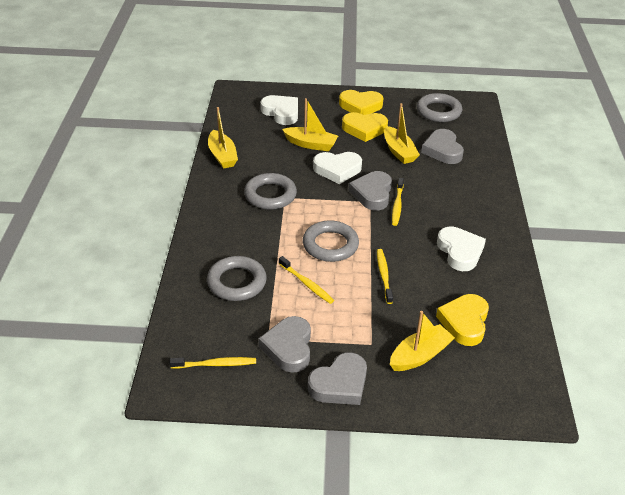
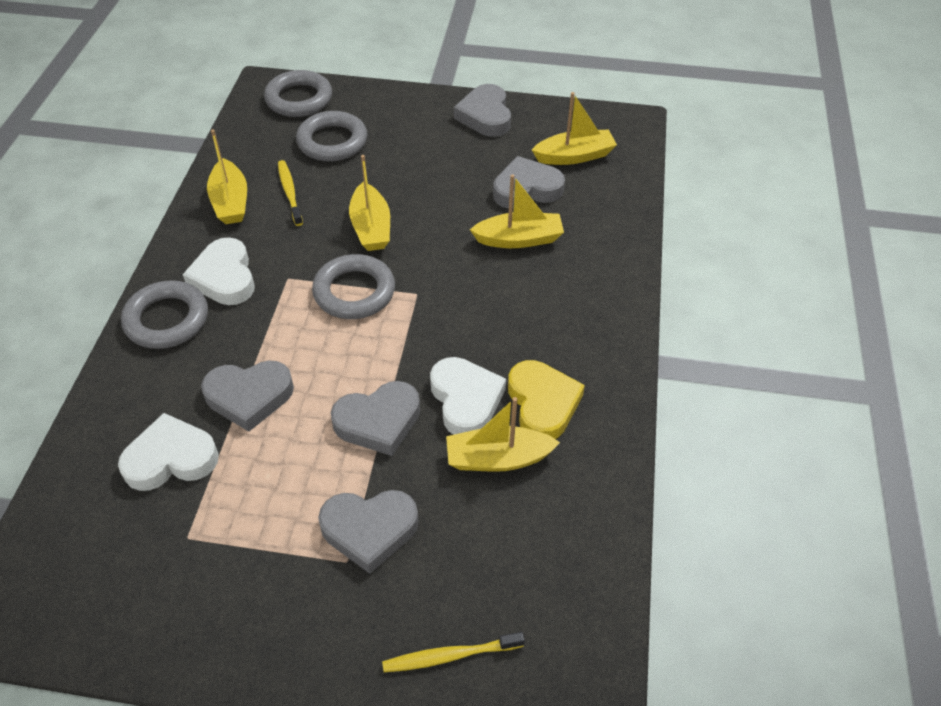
grey heart: [259,316,311,373] [308,352,367,405] [349,171,392,210] [421,129,464,164] = 4 -> [201,360,294,432] [318,490,419,574] [331,381,420,456] [454,84,511,137] [493,156,565,209] = 5
yellow boat: [208,107,238,169] [282,98,338,151] [384,103,420,164] [390,311,455,371] = 4 -> [207,129,247,224] [349,155,390,251] [446,397,560,472] [470,174,564,248] [532,92,617,165] = 5
yellow heart: [339,90,383,115] [342,112,388,142] [436,294,489,346] = 3 -> [508,360,585,439] = 1
yellow toothbrush: [170,357,256,369] [278,256,334,304] [377,249,393,304] [392,178,404,226] = 4 -> [278,160,303,226] [382,632,525,672] = 2

